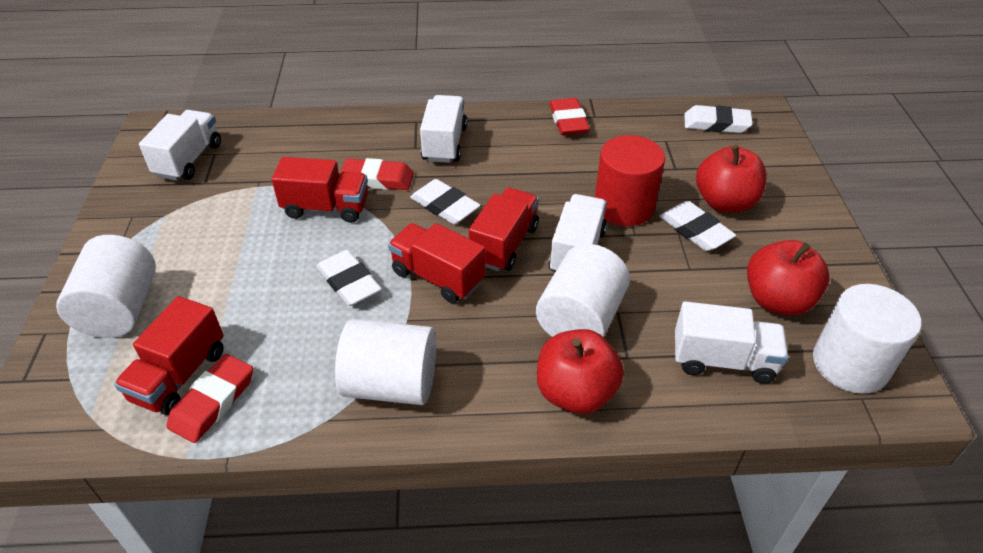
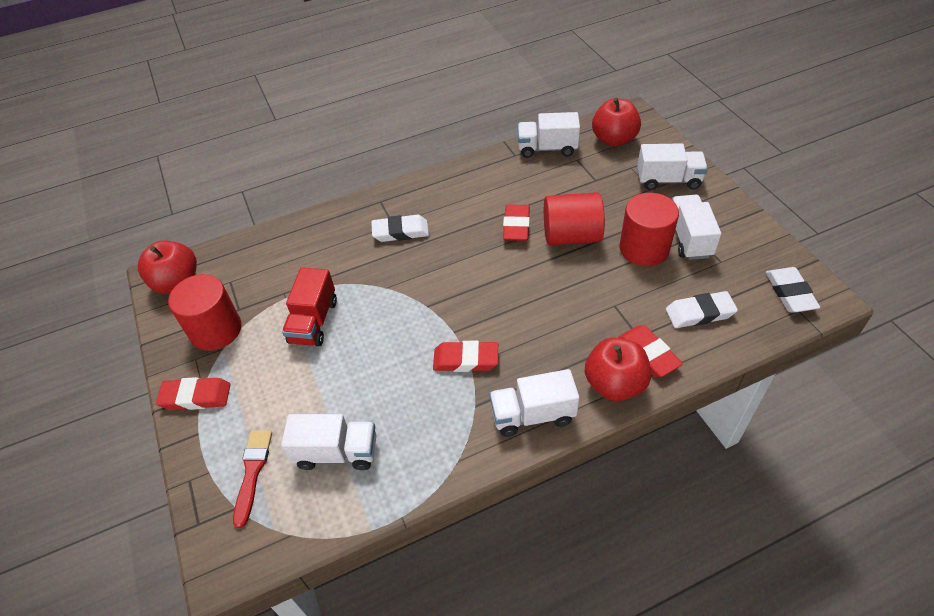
red brush: none = 0 -> [233,430,272,528] = 1
red cylinder: [595,135,665,226] = 1 -> [168,274,242,351] [544,192,605,245] [619,193,679,266] = 3
red eraser: [166,354,253,443] [339,158,414,190] [549,98,590,135] = 3 -> [156,377,231,410] [433,341,498,372] [503,204,530,241] [618,325,683,377] = 4
red truck: [114,296,224,415] [272,157,368,223] [388,223,485,303] [469,188,539,271] = 4 -> [282,268,337,346] = 1
white cylinder: [56,235,156,338] [335,319,436,405] [536,244,630,337] [813,284,921,394] = 4 -> none = 0
white eraser: [317,250,382,306] [410,179,481,224] [659,201,736,251] [685,105,753,133] = 4 -> [371,215,429,242] [666,291,738,328] [766,267,820,312] = 3
white truck: [139,110,221,181] [420,95,467,163] [548,194,607,272] [675,301,788,384] = 4 -> [281,414,376,470] [489,369,579,437] [518,112,580,158] [637,143,708,190] [672,195,721,260] = 5

